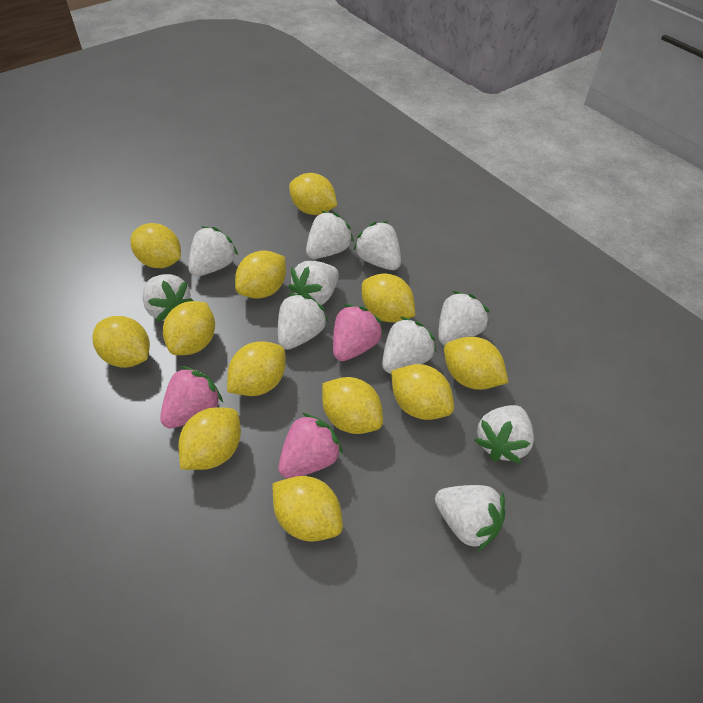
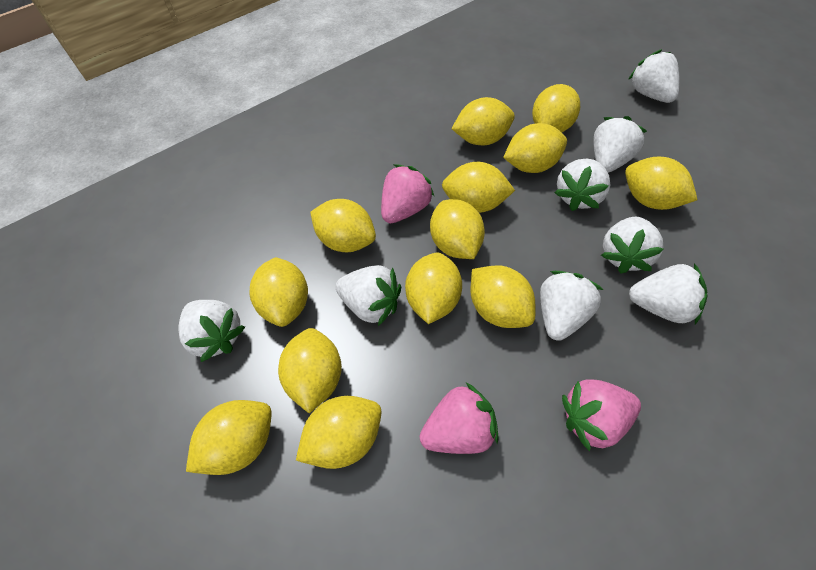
white strawberry: [143,274,194,322] [188,226,238,277] [278,293,328,350] [289,261,339,305] [306,211,354,259] [353,221,401,270] [382,317,437,374] [435,485,505,551] [438,291,490,346] [474,405,534,463] = 10 -> [179,300,245,362] [335,265,401,326] [540,271,603,341] [554,159,610,211] [593,116,647,173] [601,217,664,274] [628,49,679,103] [629,263,708,324] = 8
yellow lemon: [92,316,150,368] [130,223,181,268] [163,301,215,355] [179,407,241,470] [227,341,286,396] [235,250,286,299] [273,476,343,542] [289,173,337,215] [322,377,383,434] [362,273,415,322] [391,364,454,420] [444,337,508,390] = 12 -> [186,400,272,475] [250,257,308,327] [278,328,342,413] [296,396,382,469] [310,199,376,252] [405,253,462,324] [430,199,485,259] [442,162,515,213] [452,97,515,145] [471,265,536,328] [503,123,567,173] [532,84,580,132] [625,157,698,210] = 13

